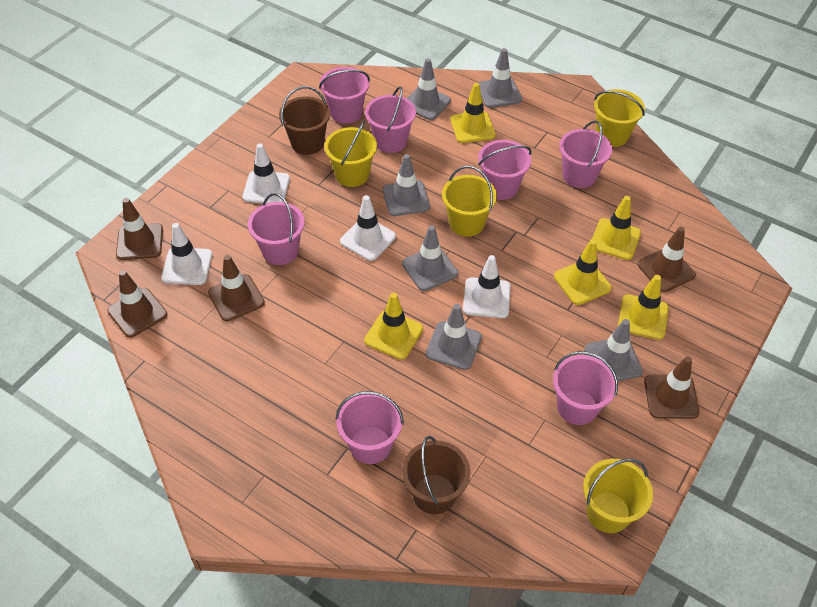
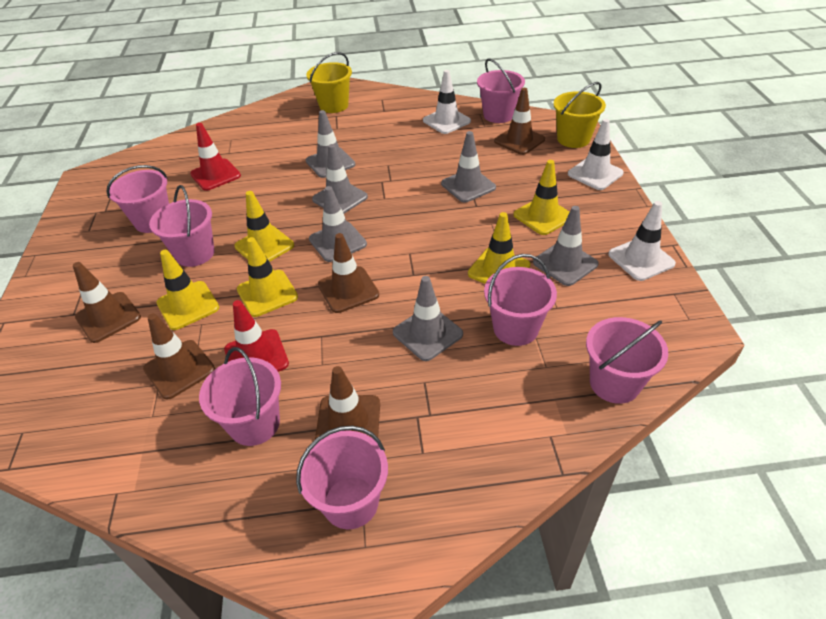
brown bucket: [279,86,330,155] [402,436,470,514] = 2 -> none = 0
red traffic cone: none = 0 -> [190,123,241,191] [224,300,289,372] = 2
white traffic cone: [161,223,212,285] [243,143,290,204] [340,195,396,261] [463,255,511,318] = 4 -> [423,70,471,134] [568,119,624,190] [608,201,676,281] = 3
yellow bucket: [324,121,377,187] [442,166,497,237] [583,459,653,533] [594,89,645,147] = 4 -> [306,52,352,113] [553,82,606,148] = 2

